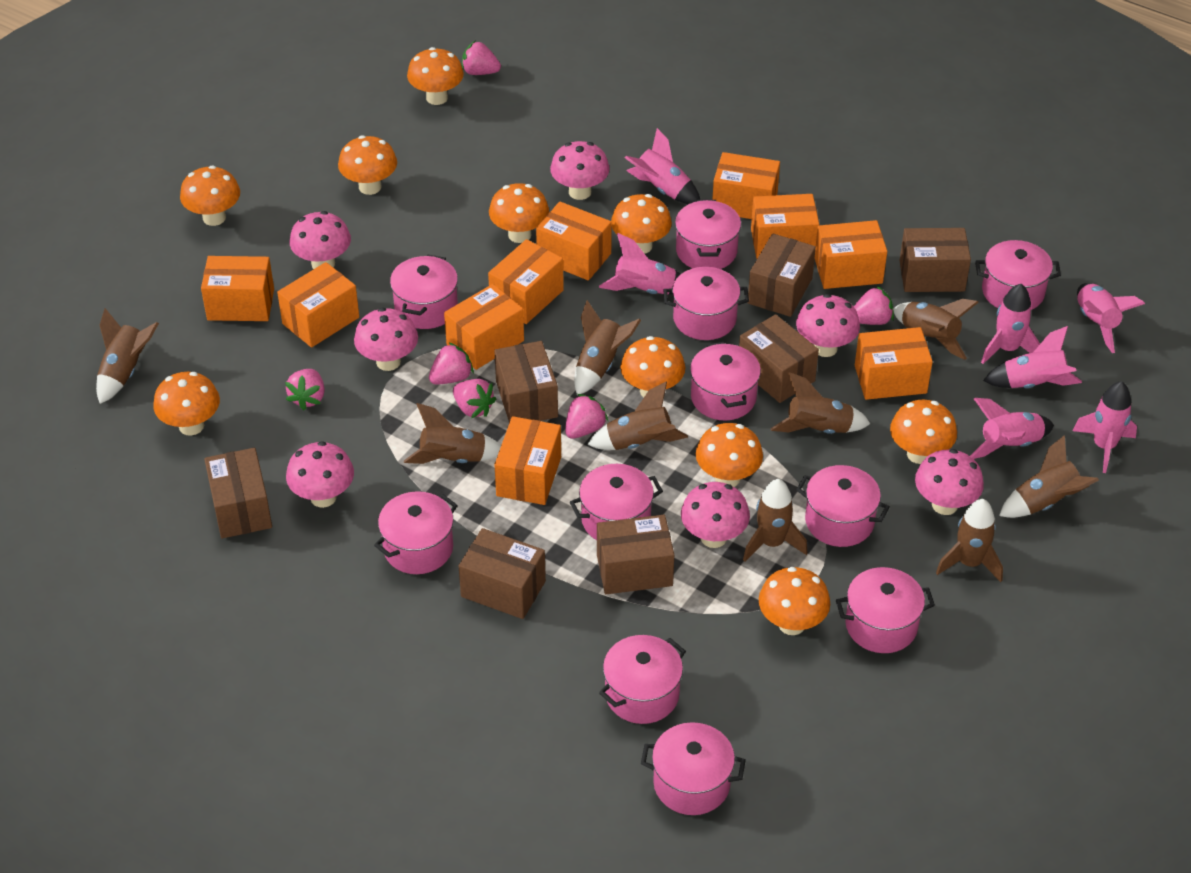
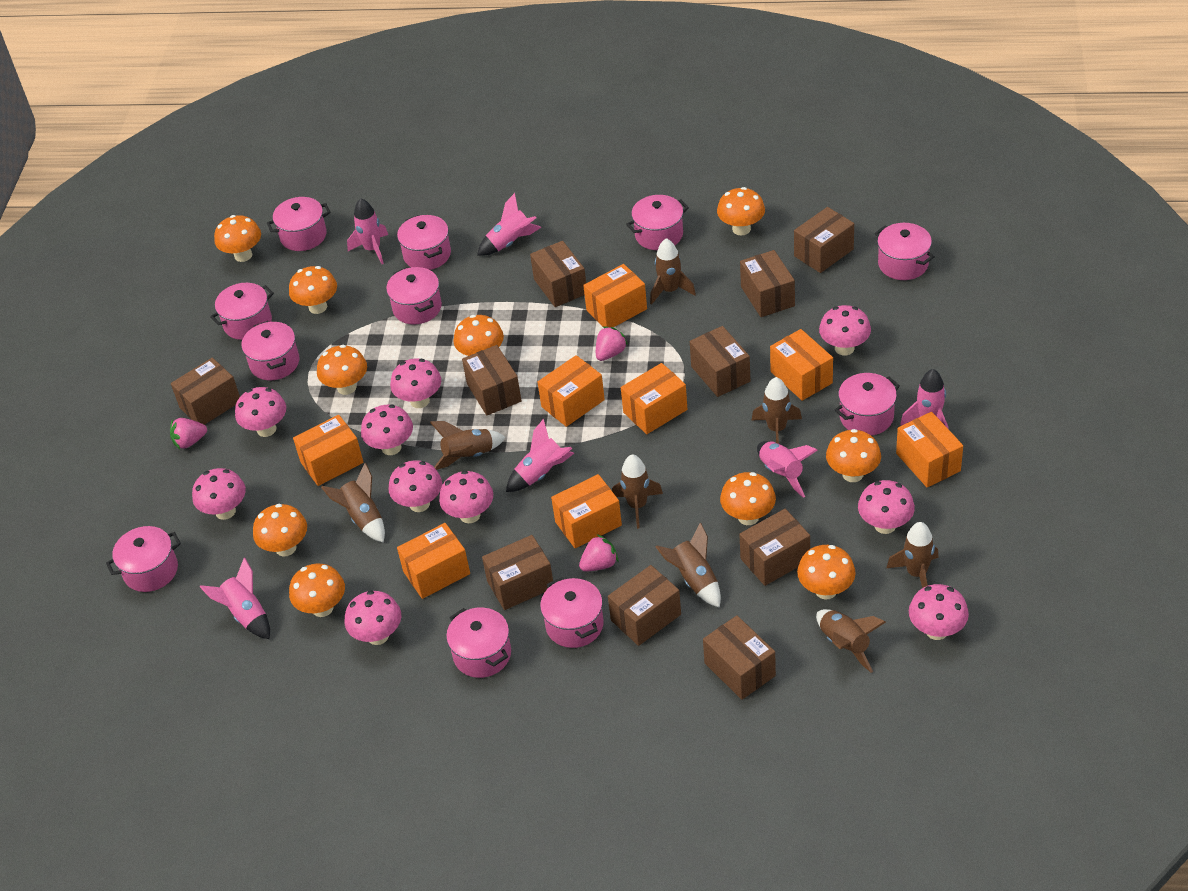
brown box: [204,448,272,539] [459,528,546,619] [494,341,558,423] [597,515,674,594] [739,314,819,403] [748,233,816,317] [899,228,971,292] = 7 -> [171,358,240,425] [462,345,522,415] [482,535,553,610] [530,241,586,307] [608,565,681,646] [690,326,750,397] [703,615,776,700] [739,509,810,586] [740,250,795,317] [794,207,854,273] = 10
brown rocket: [96,308,159,404] [404,403,501,464] [574,300,641,395] [587,381,688,450] [743,479,808,562] [770,372,870,434] [893,299,979,360] [936,499,1003,582] [999,435,1099,518] = 9 -> [321,463,385,543] [430,421,505,470] [612,454,663,529] [650,238,696,305] [656,522,721,608] [752,377,802,444] [816,609,886,673] [887,522,939,588] = 8
orange box: [201,256,274,321] [277,262,359,347] [444,284,524,370] [488,239,564,324] [494,416,561,505] [536,202,612,280] [712,152,780,219] [751,194,819,259] [815,220,887,289] [855,327,933,400] = 10 -> [293,415,364,486] [397,523,470,599] [538,355,605,427] [551,474,622,548] [583,264,647,328] [621,363,687,434] [770,329,833,401] [896,412,963,487] = 8
pink mushroom: [286,441,354,508] [290,211,351,269] [354,308,418,371] [550,141,610,200] [681,482,750,548] [796,294,860,357] [915,449,984,515] = 7 -> [192,468,246,520] [235,387,286,437] [345,590,401,645] [361,405,413,455] [388,460,442,512] [390,358,441,408] [439,471,493,523] [819,305,871,355] [858,480,915,534] [909,584,969,640] = 10
pink rocket: [599,233,681,295] [625,128,700,204] [970,398,1054,459] [981,284,1040,364] [983,326,1082,388] [1073,381,1137,473] [1077,283,1145,353] = 7 -> [200,558,270,639] [347,198,388,264] [477,193,541,256] [506,419,574,492] [757,441,818,498] [900,369,949,429] = 6
pink strawberry: [285,369,325,410] [429,342,474,384] [453,379,496,418] [462,41,501,75] [565,394,608,439] [854,286,894,325] = 6 -> [170,418,207,449] [579,534,618,572] [596,326,628,361] = 3

